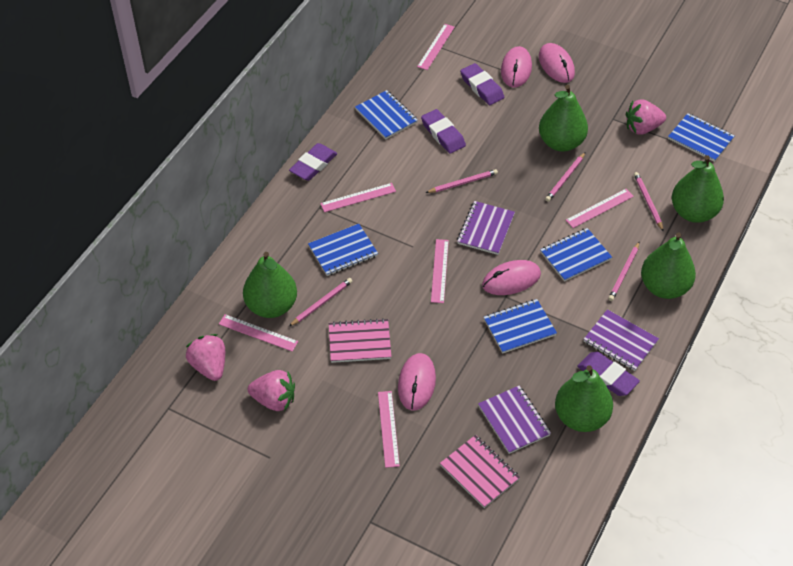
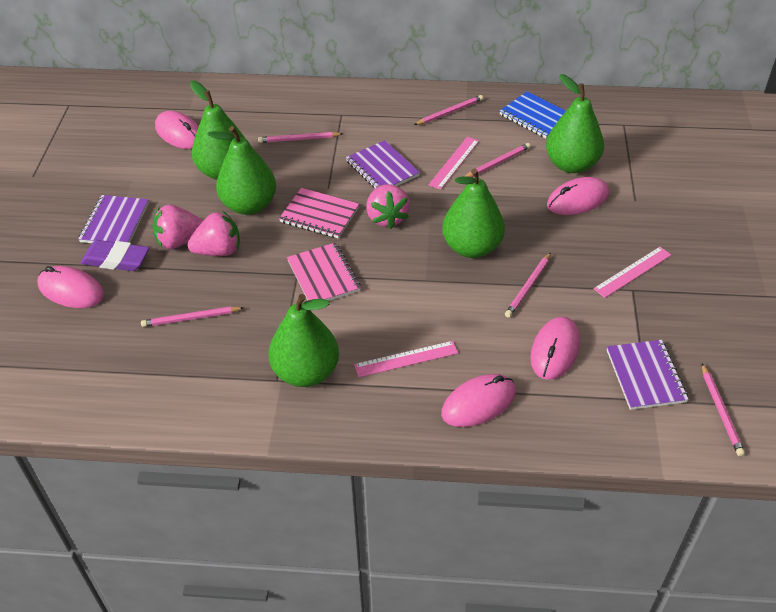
blue notebook: [308,224,378,276] [355,90,418,139] [484,299,557,354] [540,228,612,282] [668,113,735,162] = 5 -> [500,91,566,138] = 1
pink mouse: [398,353,436,411] [482,260,541,295] [501,46,532,87] [539,43,575,83] = 4 -> [37,266,104,308] [155,111,199,149] [441,374,516,427] [530,316,580,380] [547,177,609,215] = 5
pink pencil: [289,278,352,326] [426,169,498,193] [545,153,585,202] [608,242,639,301] [634,172,664,232] = 5 -> [141,306,244,327] [258,132,343,143] [414,95,483,125] [465,143,531,177] [505,253,551,318] [702,364,745,456] = 6
pink ruler: [219,314,298,352] [320,183,396,212] [378,391,400,468] [417,24,455,70] [431,239,449,303] [566,189,634,228] = 6 -> [354,341,458,377] [428,137,479,190] [593,247,671,298] = 3
purple eraser: [289,143,337,181] [421,109,466,154] [460,63,504,105] [577,352,640,396] = 4 -> [81,240,149,271] = 1

